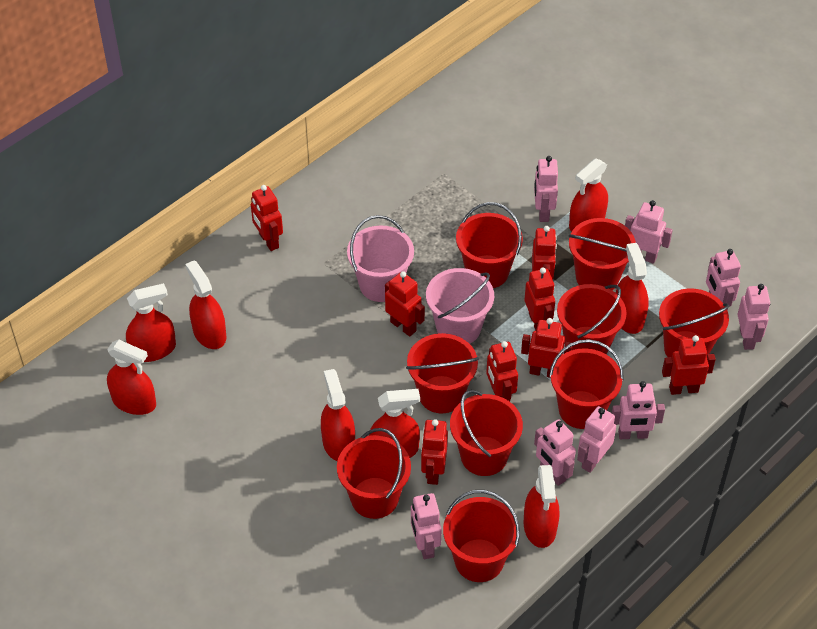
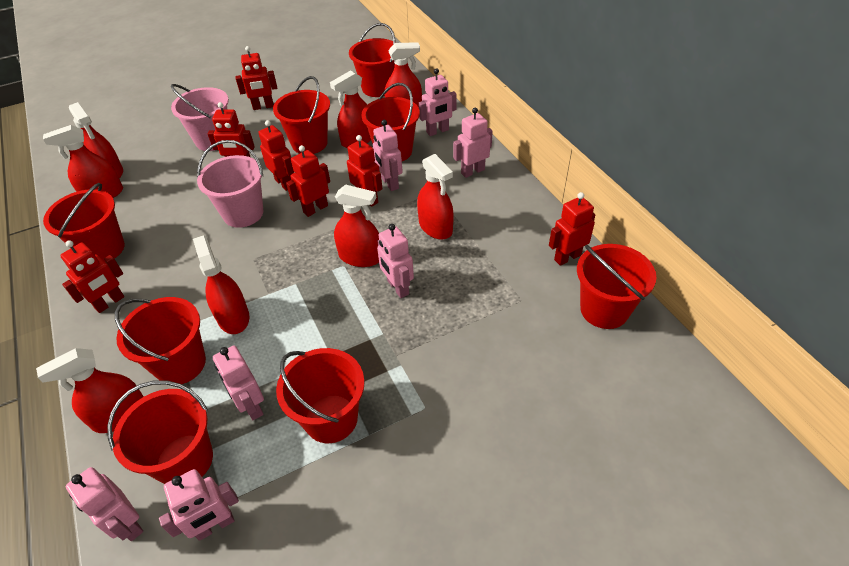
pink robot: [411,493,442,559] [534,156,558,222] [534,419,576,486] [577,406,616,473] [612,381,665,439] [625,200,673,264] [706,249,741,311] [737,284,770,350] = 8 -> [66,467,143,541] [159,469,239,541] [213,346,264,420] [373,120,403,191] [377,224,414,298] [419,68,457,136] [453,108,493,178] = 7
red bucket: [337,428,411,519] [406,333,479,414] [443,490,520,582] [450,390,523,476] [456,202,523,288] [549,339,624,429] [557,284,627,354] [569,218,636,290] [659,288,729,357] = 9 -> [43,183,125,261] [107,380,213,484] [115,297,206,384] [273,76,330,154] [276,348,365,443] [349,23,396,97] [361,83,420,161] [577,244,656,329] = 8
red robot: [251,185,283,251] [385,271,425,336] [421,419,448,485] [486,341,518,401] [521,318,573,378] [524,267,555,330] [532,226,557,280] [662,335,716,395] = 8 -> [60,240,124,313] [208,102,255,157] [236,46,277,110] [258,120,294,191] [286,145,330,217] [347,135,383,207] [549,192,595,266] = 7

